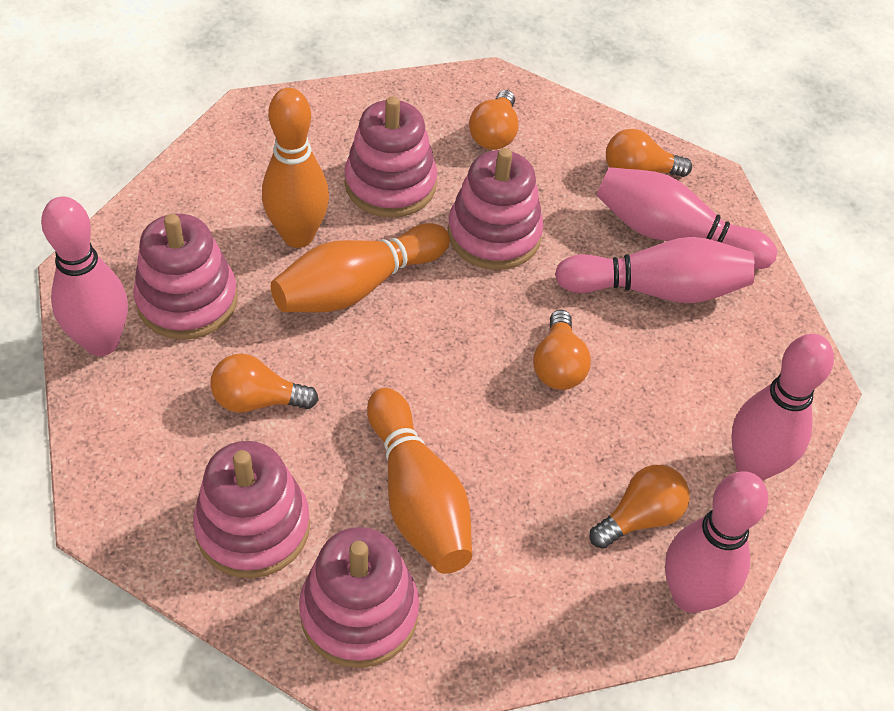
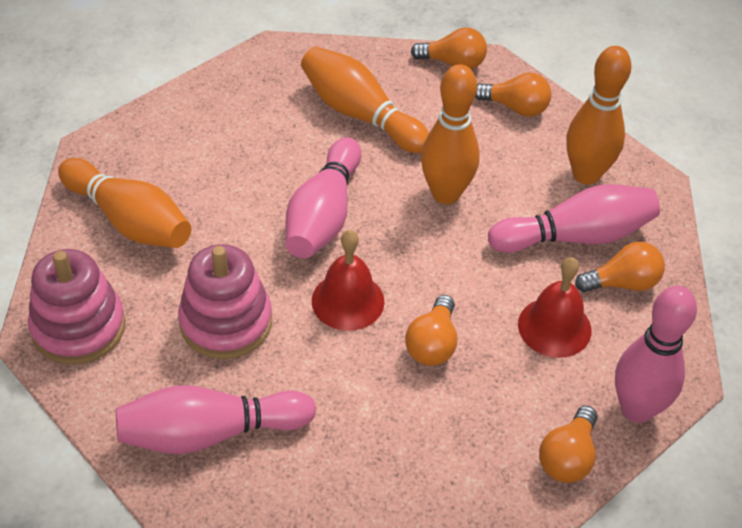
orange bowling pin: [262,88,329,248] [271,223,450,312] [367,388,472,574] = 3 -> [58,158,191,248] [301,46,429,153] [421,64,480,204] [566,46,632,185] = 4
pink bowling pin: [41,197,128,356] [555,237,755,303] [596,167,777,269] [665,471,768,613] [731,334,834,481] = 5 -> [116,385,316,454] [285,137,361,259] [488,184,660,253] [615,286,697,423] = 4
pink stacking toy: [133,214,238,340] [193,441,310,578] [299,527,419,668] [344,96,437,218] [448,148,544,270] = 5 -> [28,249,126,365] [178,244,272,359] = 2
red bell: none = 0 -> [312,230,385,331] [518,257,591,358] = 2

